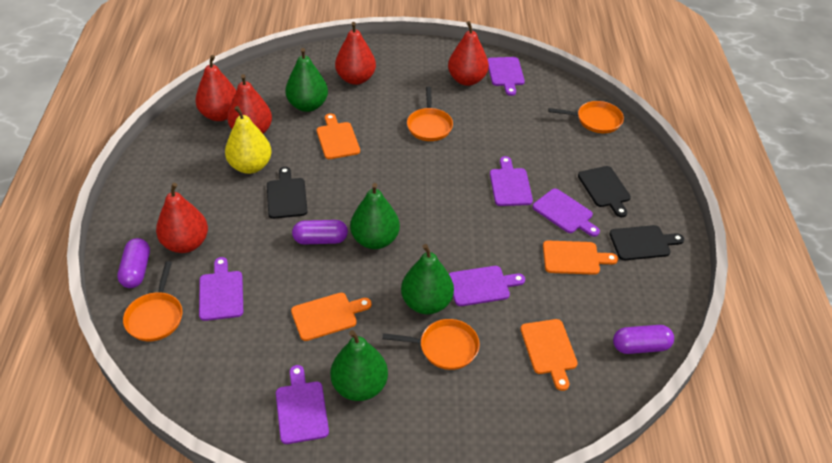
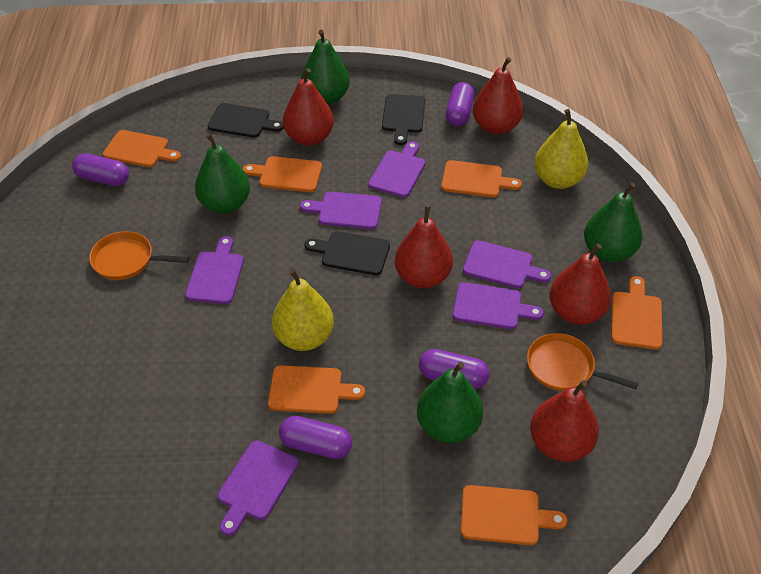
orange cutting board: [291,293,372,341] [317,113,360,159] [520,319,578,391] [543,241,618,275] = 4 -> [103,130,181,167] [243,156,322,192] [268,365,365,414] [441,160,522,197] [461,485,567,545] [611,276,662,350] = 6
orange pan: [123,261,182,341] [382,319,480,370] [407,86,453,141] [548,101,624,133] = 4 -> [89,231,189,280] [527,333,639,391] = 2
purple capsule: [117,238,150,288] [292,220,348,245] [613,325,674,354] = 3 -> [72,153,129,186] [279,416,352,459] [419,349,489,389] [446,82,474,126] = 4
yellow pear: [225,106,272,174] = 1 -> [272,269,334,351] [534,109,589,189] = 2

